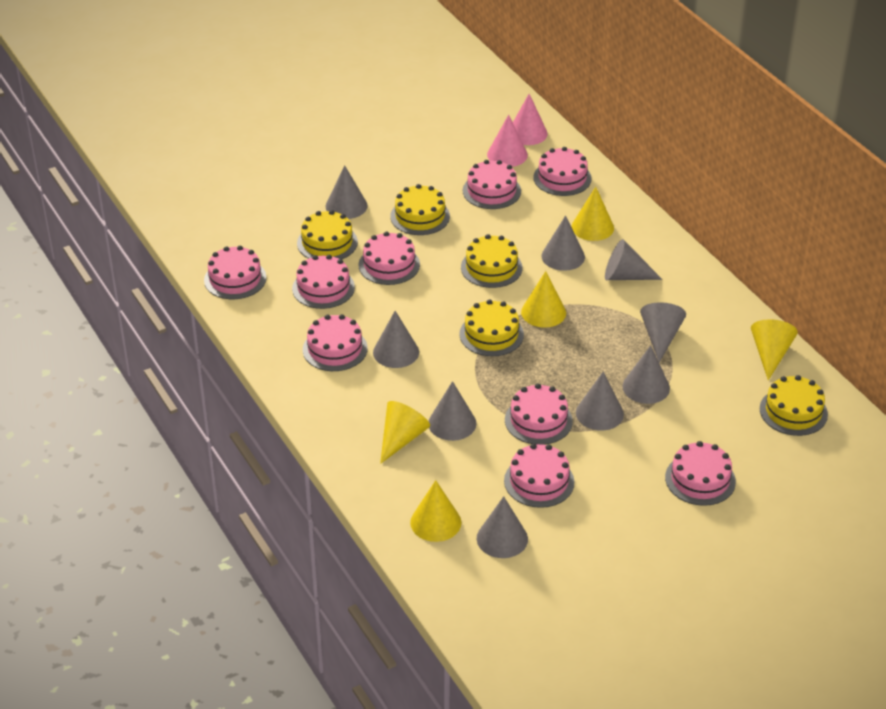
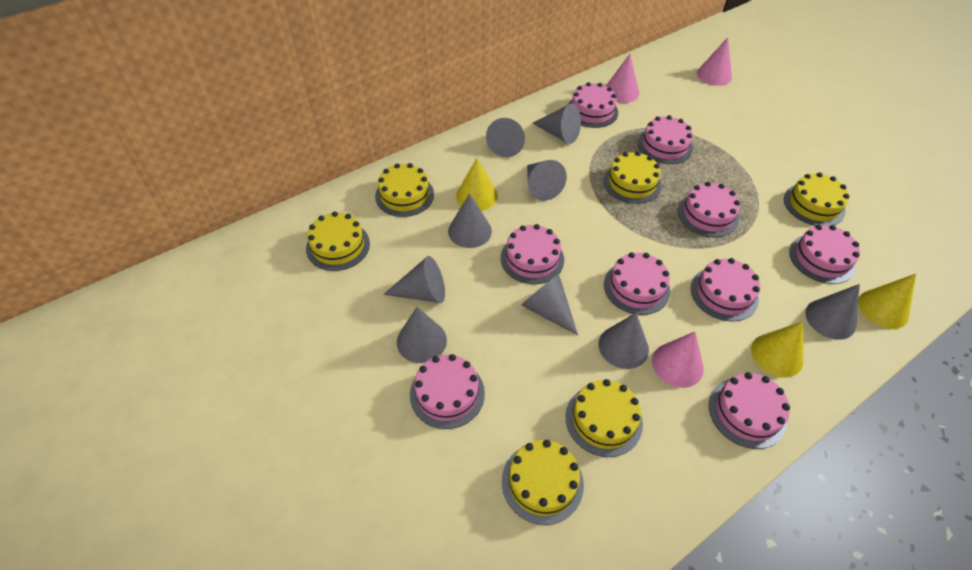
pink cone: [487,115,528,167] [513,94,548,145] = 2 -> [606,54,639,103] [652,332,704,388] [697,37,732,86] = 3
yellow cake: [297,210,358,259] [390,184,450,235] [459,299,524,356] [461,234,522,288] [760,375,828,436] = 5 -> [306,212,370,271] [375,163,434,217] [502,440,584,525] [566,379,643,457] [603,151,661,204] [784,172,849,226] = 6
yellow cone: [380,401,430,464] [410,480,461,542] [521,271,566,327] [571,187,614,241] [751,319,798,380] = 5 -> [456,158,498,211] [751,321,803,378] [858,274,916,329] = 3

